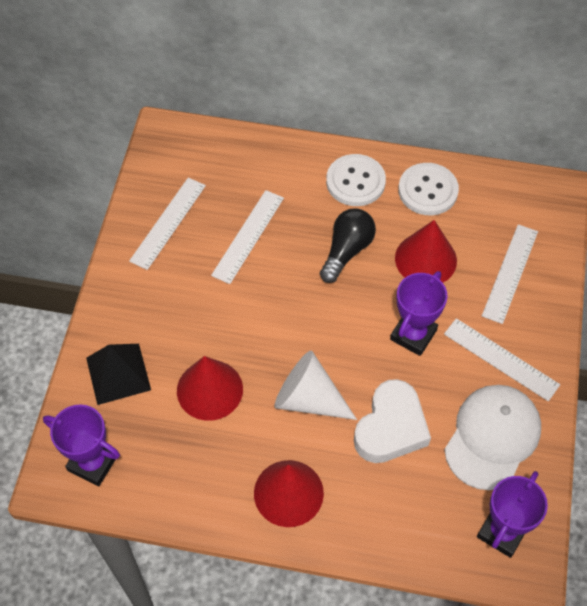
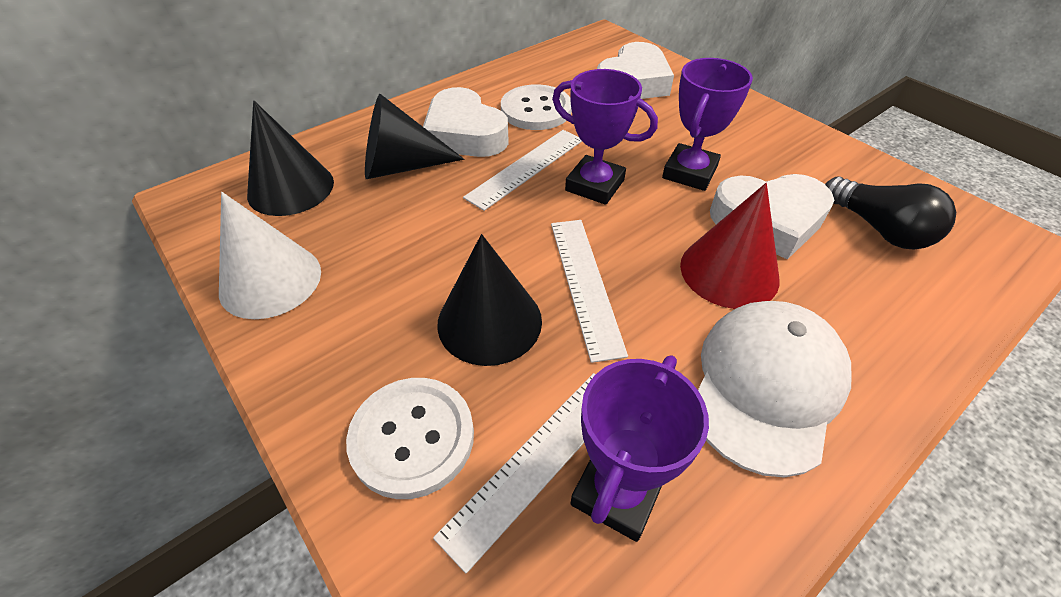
black cone: none = 0 -> [247,100,334,216] [365,94,464,179] [437,234,542,366] = 3
black pyramid: [86,344,151,405] = 1 -> none = 0
red cone: [177,356,243,421] [254,460,324,527] [395,220,457,282] = 3 -> [680,183,780,309] = 1
white heart: [354,379,431,463] = 1 -> [423,87,509,157] [597,42,674,99] [710,174,834,260] = 3
white ruler: [129,178,206,270] [211,190,284,284] [444,318,560,401] [482,224,538,324] = 4 -> [433,373,595,573] [463,130,582,211] [551,220,628,363] = 3

